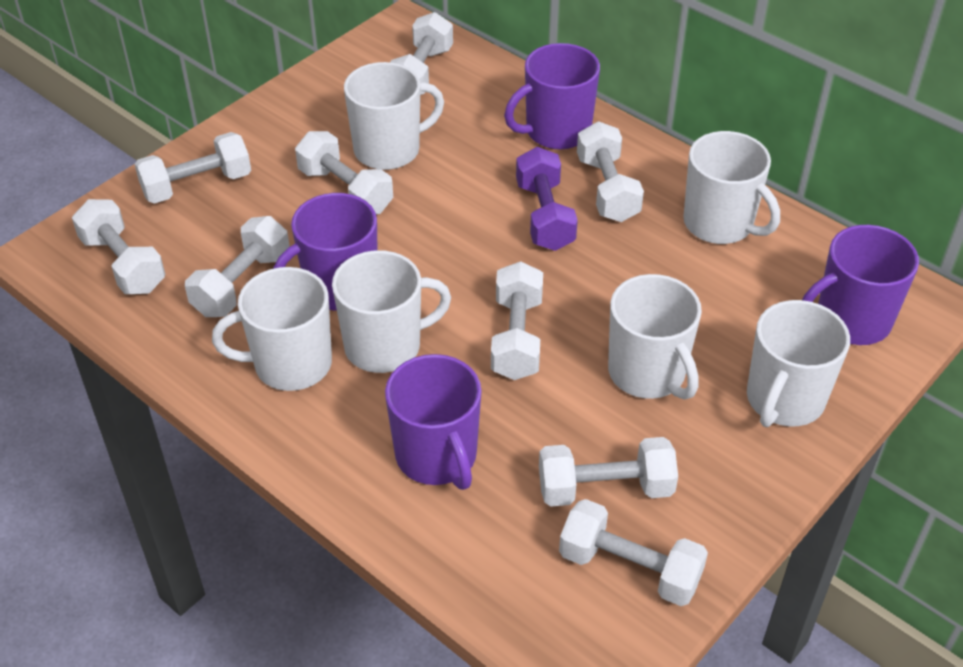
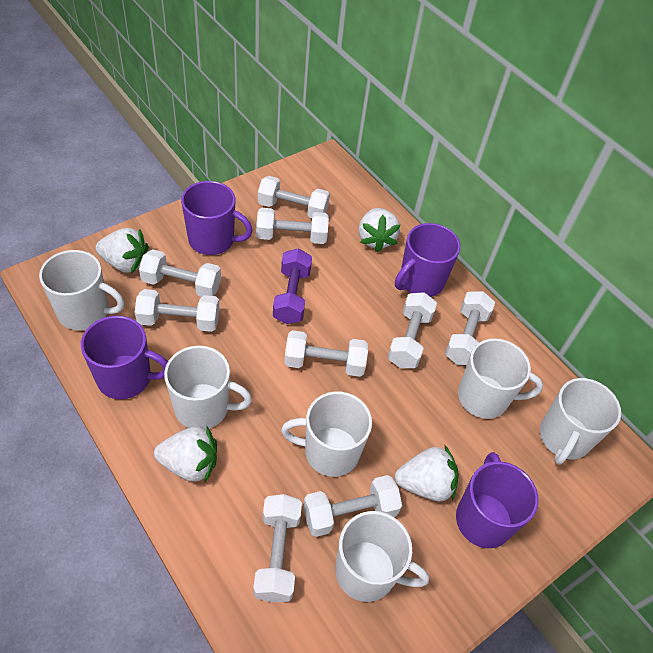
white strawberry: none = 0 -> [95,228,149,273] [154,427,217,482] [358,208,400,252] [395,446,459,501] = 4

